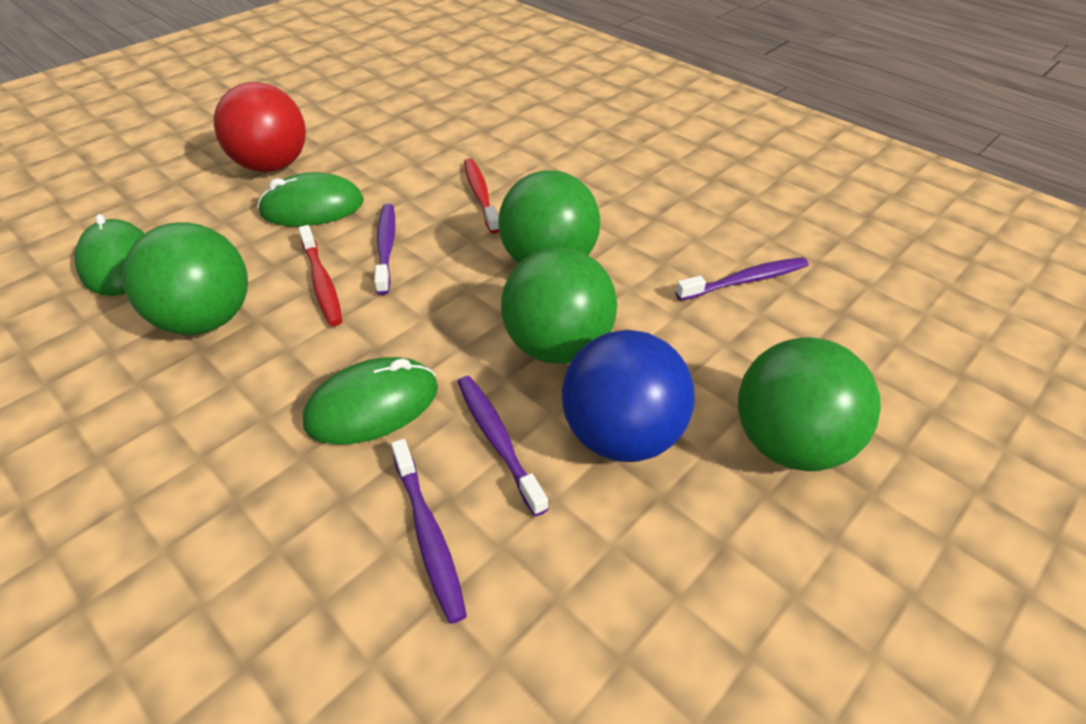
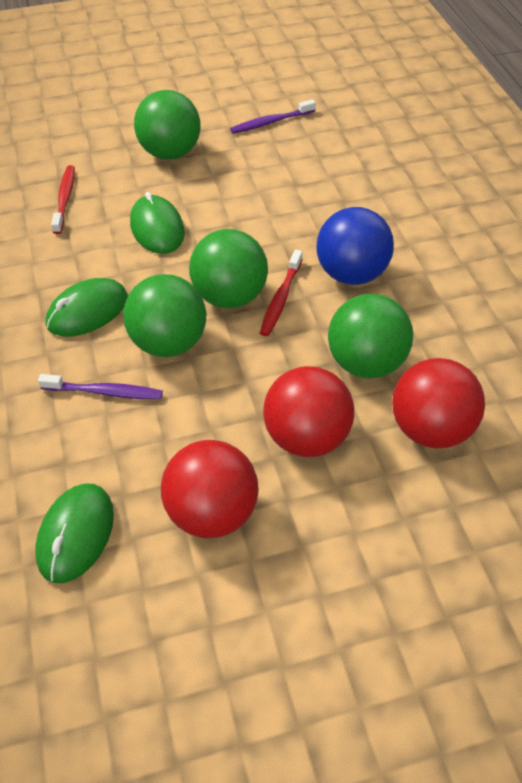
purple toothbrush: [374,204,395,295] [391,439,467,624] [458,376,549,516] [675,257,809,301] = 4 -> [38,374,163,399] [230,99,316,134] = 2
red ball: [214,82,306,172] = 1 -> [161,440,259,538] [263,366,354,457] [392,358,485,448] = 3

